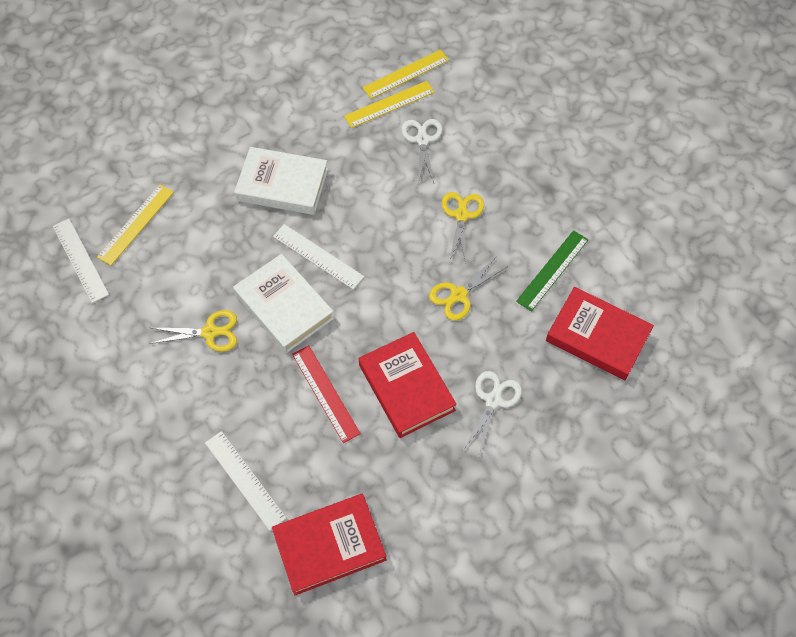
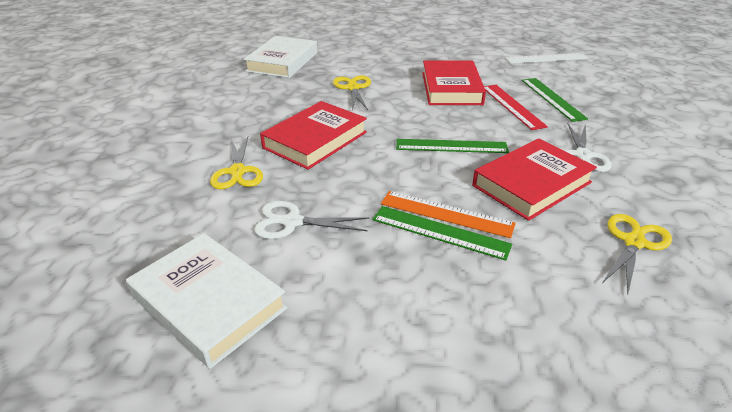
green ruler: [516,230,588,312] = 1 -> [372,206,512,261] [396,139,509,153] [522,78,588,122] = 3
orange ruler: none = 0 -> [381,191,516,238] = 1
white ruler: [53,219,109,303] [205,431,286,531] [273,224,364,289] = 3 -> [505,53,589,64] = 1
yellow ruler: [97,185,174,265] [344,81,435,128] [363,50,449,99] = 3 -> none = 0

